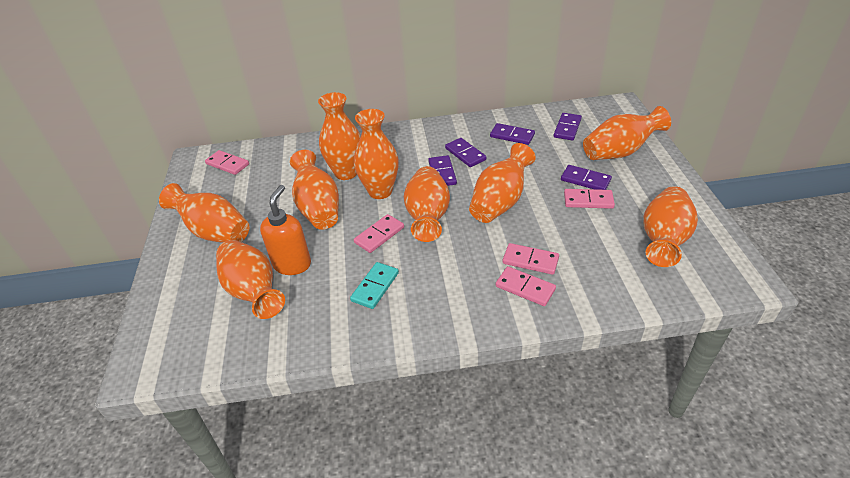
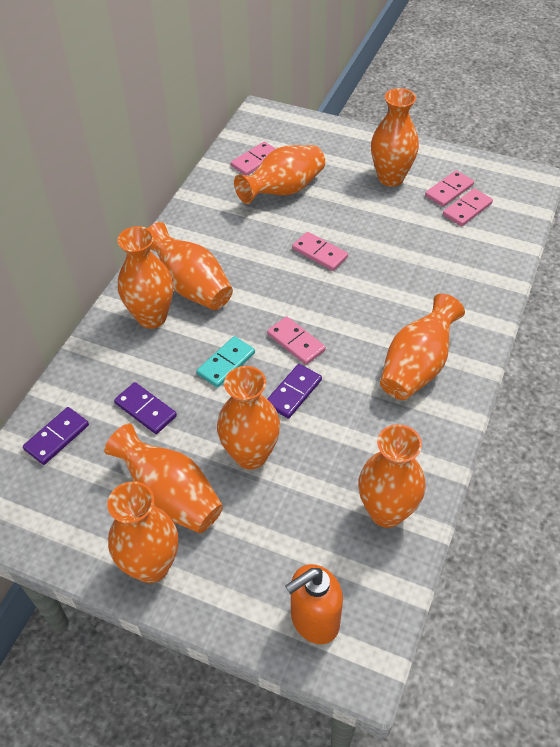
purple domino: [428,155,457,186] [445,138,486,167] [490,123,535,145] [554,113,582,141] [561,165,612,190] = 5 -> [23,407,89,465] [114,382,177,434] [267,364,322,418] = 3

